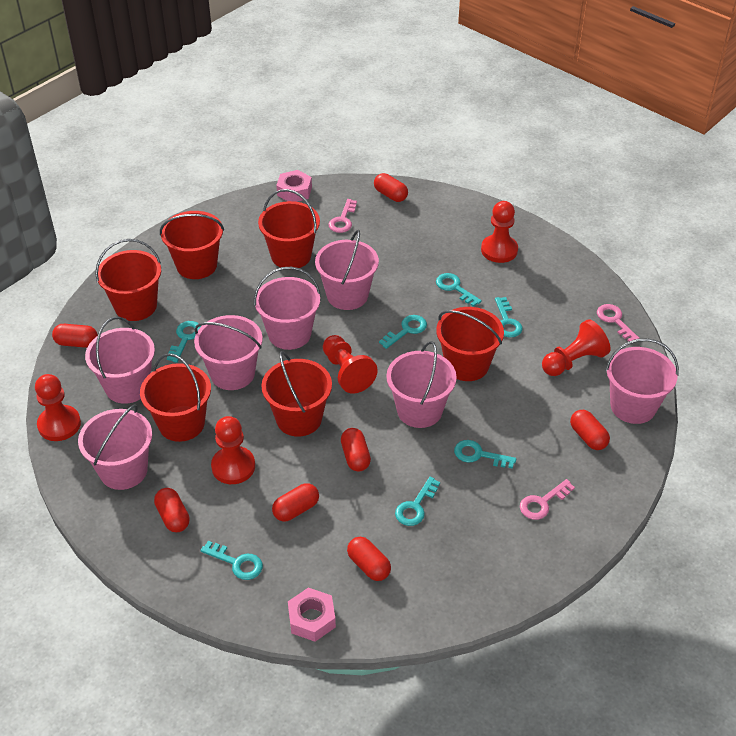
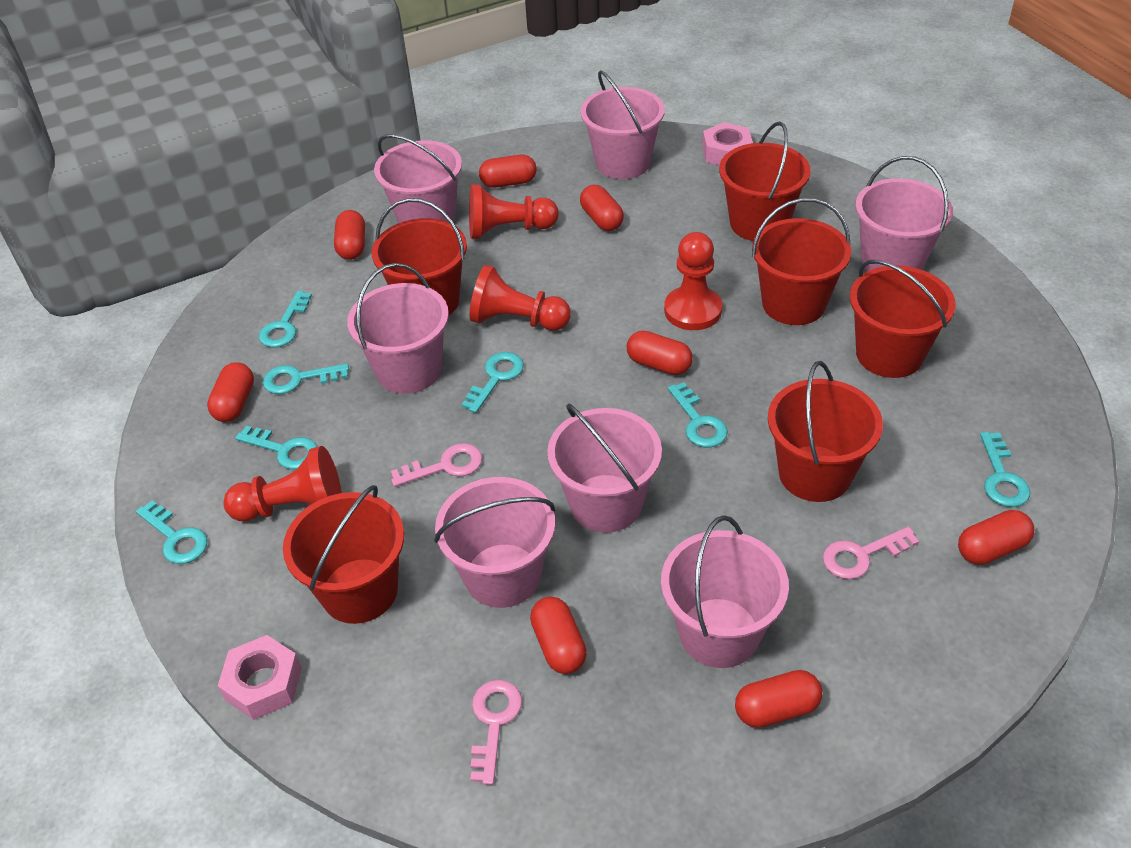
red capsule: [52,324,98,348] [154,488,190,532] [272,483,319,521] [341,428,371,472] [347,537,391,581] [374,173,408,202] [570,410,610,450] = 7 -> [207,362,254,422] [334,210,365,260] [479,155,537,188] [530,597,587,674] [580,185,624,231] [627,331,693,375] [735,670,822,728] [958,510,1034,565] = 8
red pawn: [35,374,81,441] [211,416,255,484] [323,335,378,393] [481,201,518,263] [542,319,610,376] = 5 -> [223,446,342,521] [469,184,559,239] [469,265,571,330] [664,232,722,330] = 4

